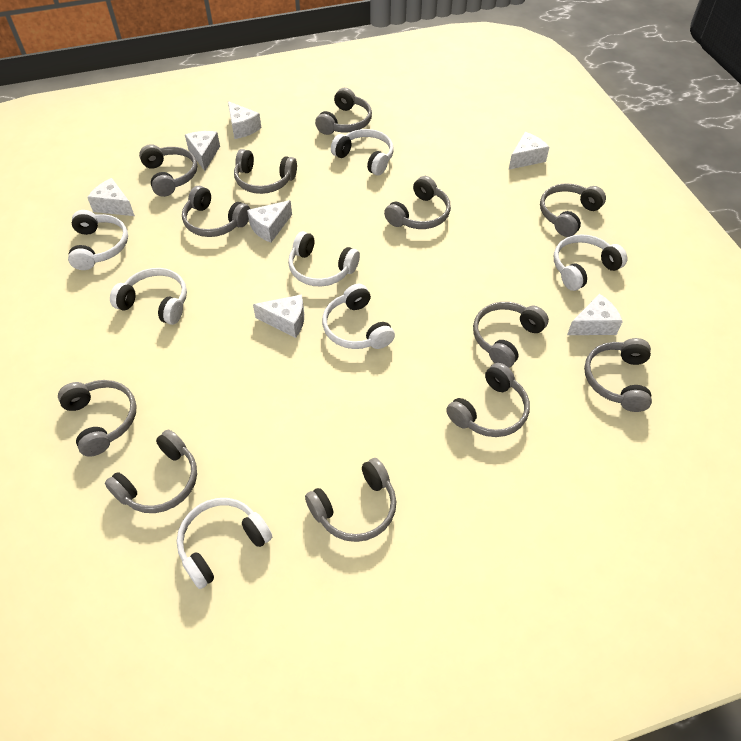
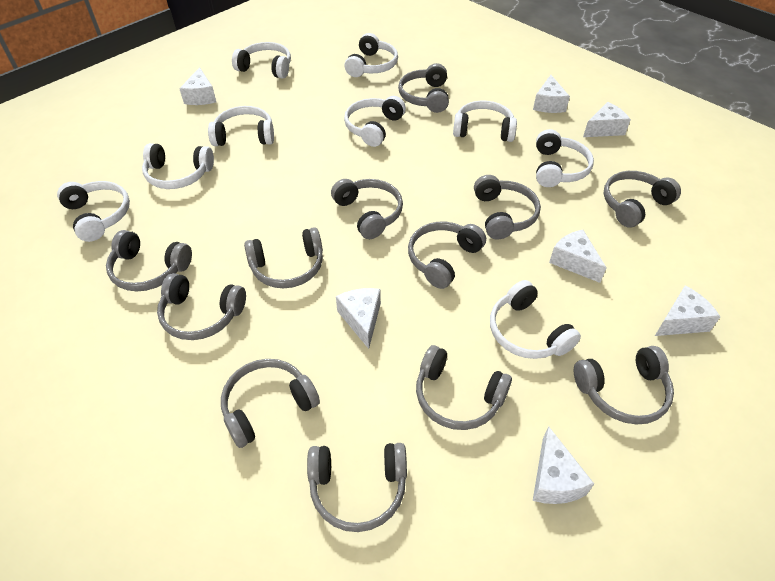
white headphones: [68,210,128,270] [110,268,187,325] [177,498,272,589] [288,231,360,287] [322,284,395,349] [331,129,394,176] [554,234,627,291] = 7 -> [57,181,130,242] [142,143,214,189] [208,106,274,146] [232,42,291,79] [344,33,398,77] [344,96,406,147] [453,101,517,142] [490,280,581,359] [536,129,594,187] = 9

